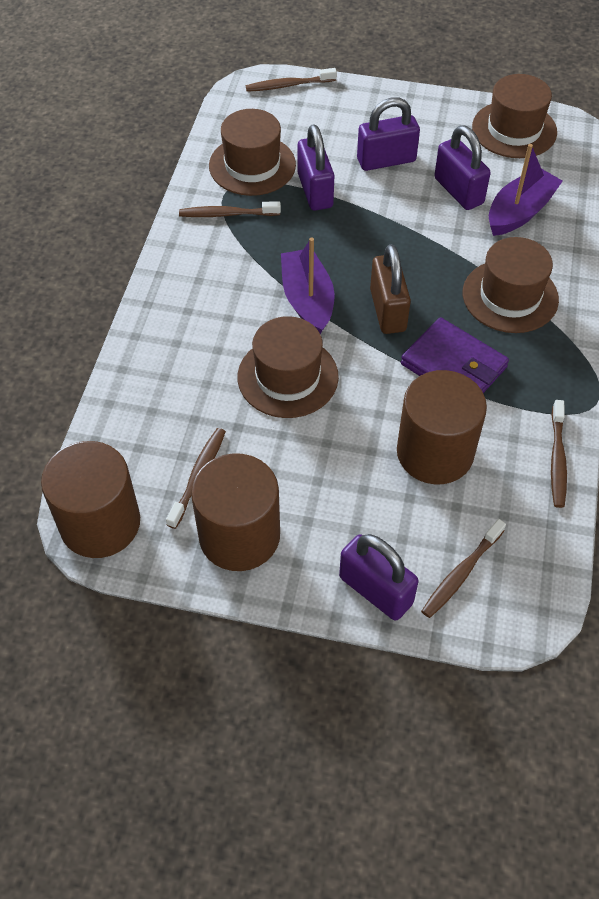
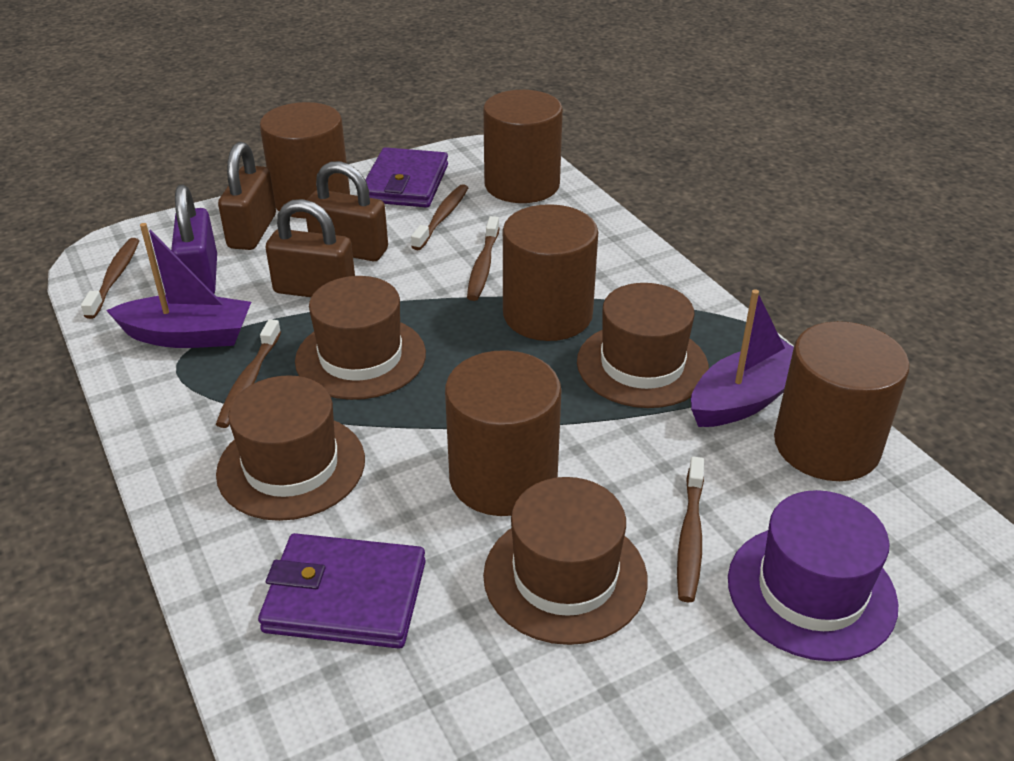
brown cylinder: [41,441,140,558] [191,453,280,571] [397,370,487,484] = 3 -> [260,102,350,218] [445,350,561,516] [483,90,563,203] [503,204,598,341] [774,321,910,481] = 5
brown padlock: [370,244,411,334] = 1 -> [218,142,276,250] [266,199,355,297] [305,161,388,261] = 3
purple hat: none = 0 -> [728,490,898,661] = 1
purple padlock: [298,124,334,211] [339,534,418,620] [357,98,420,171] [434,125,491,210] = 4 -> [171,185,217,294] = 1
purple wallet: [401,317,509,393] = 1 -> [258,533,426,649] [365,147,448,208] = 2

